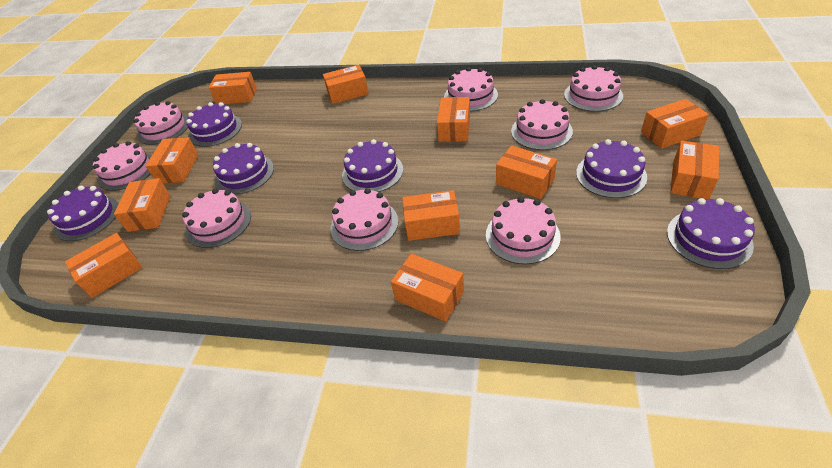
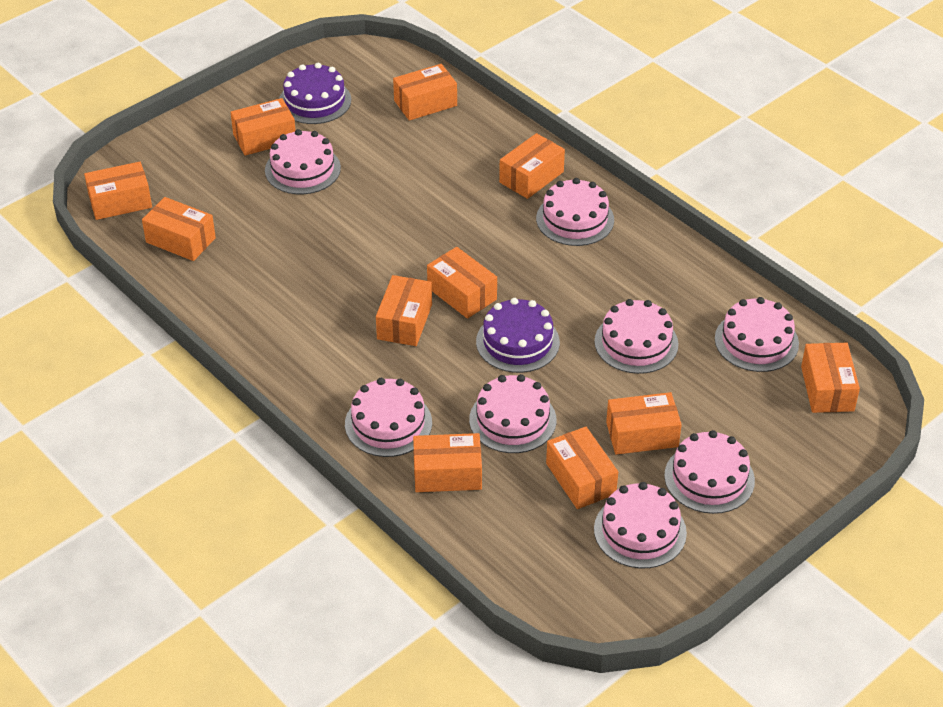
purple cake: [47,186,119,241] [186,102,242,147] [213,143,274,194] [342,139,403,192] [576,139,647,198] [667,198,755,269] = 6 -> [279,63,351,124] [476,298,560,373] = 2

